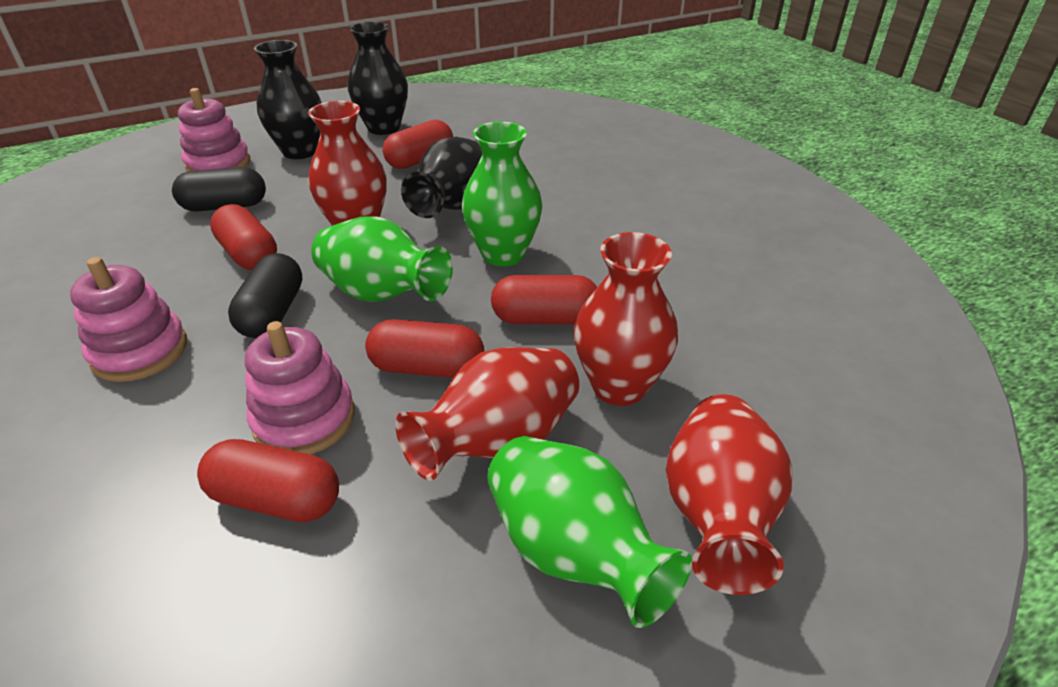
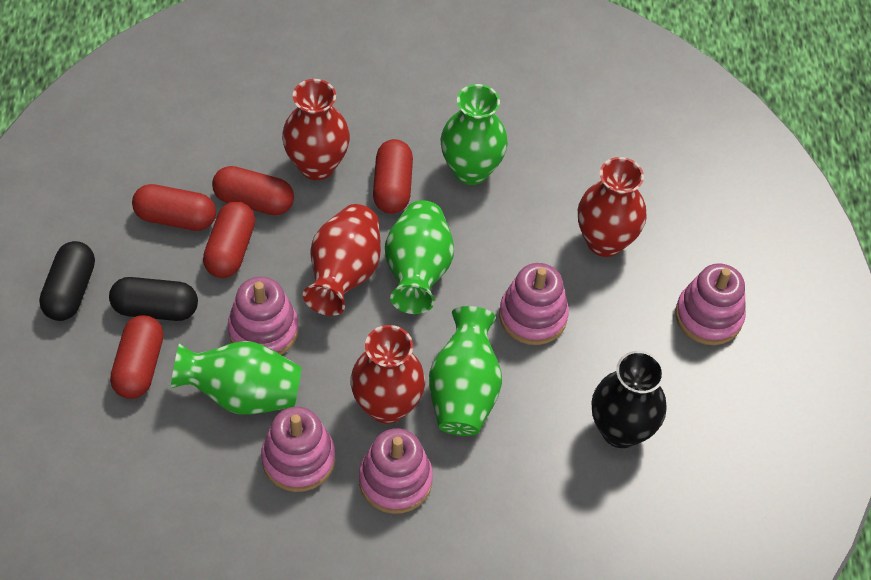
black vase: [254,40,322,159] [348,22,408,135] [401,137,482,218] = 3 -> [592,351,666,448] = 1
green vase: [311,216,453,302] [462,122,542,266] [487,436,692,628] = 3 -> [171,341,302,415] [385,200,454,314] [429,306,502,436] [441,84,508,185] = 4
pink stacking toy: [70,257,187,382] [178,88,250,172] [245,321,355,455] = 3 -> [228,277,298,355] [261,407,335,492] [359,428,433,514] [499,263,569,345] [675,263,746,345] = 5

